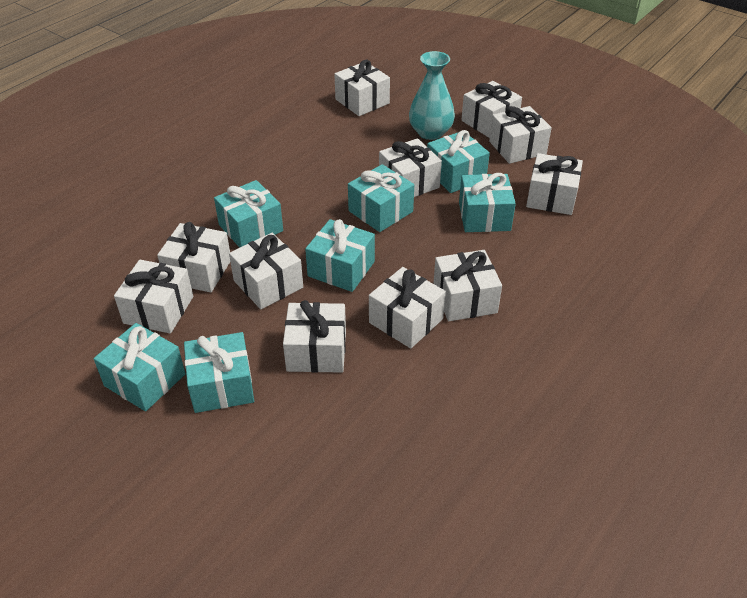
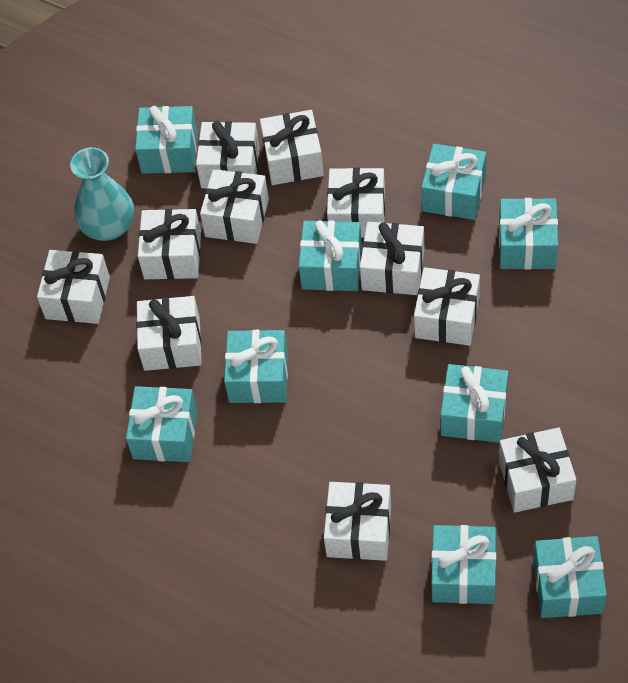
turquoise gift: [94,323,185,411] [184,332,254,413] [214,180,283,248] [305,219,375,292] [348,164,414,232] [427,130,490,193] [459,173,516,232] = 7 -> [126,386,198,462] [135,106,197,174] [224,330,288,403] [299,220,362,291] [421,144,486,220] [431,525,496,604] [441,364,508,443] [499,198,558,270] [533,536,607,618] = 9

